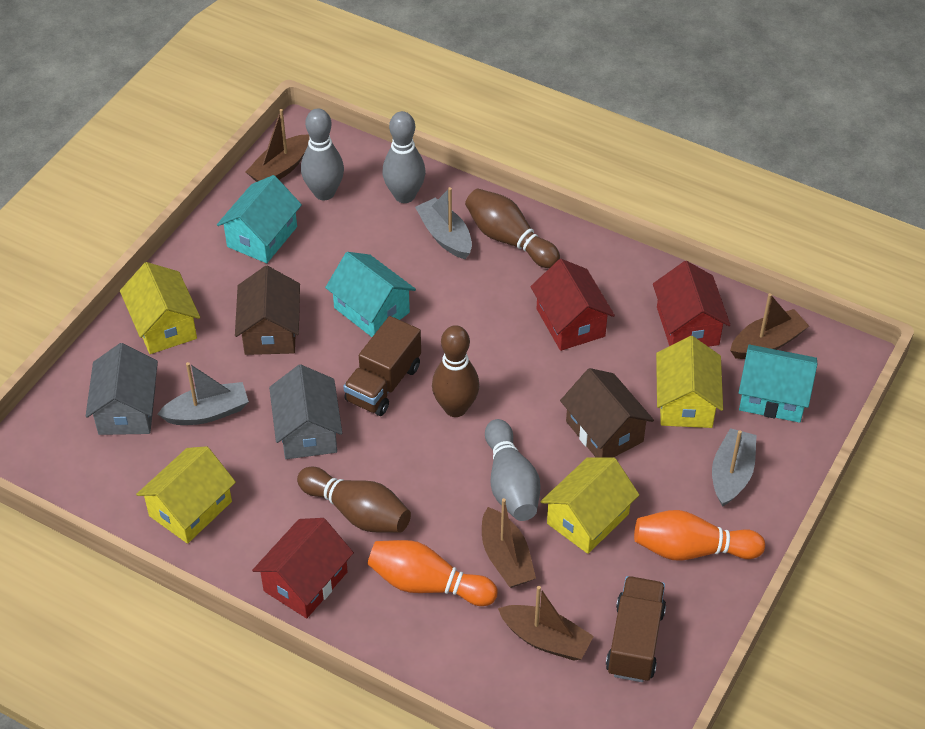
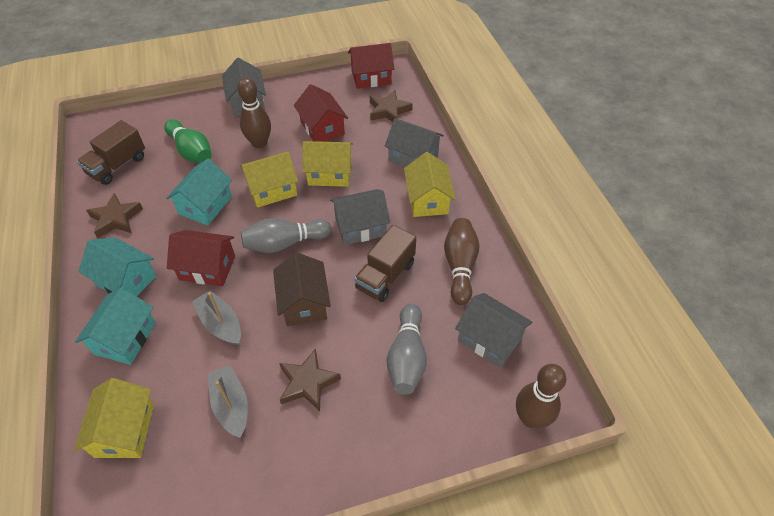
brown boat: [246,109,310,182] [482,498,536,588] [498,586,594,661] [730,293,809,359] = 4 -> none = 0
brown house: [235,266,300,355] [560,368,654,458] = 2 -> [273,252,331,326] = 1
brown star: none = 0 -> [86,193,143,238] [279,348,341,411] [370,90,413,122] = 3
green bowling pin: none = 0 -> [164,119,212,163] = 1
grey boat: [158,362,249,425] [415,187,472,259] [712,428,757,507] = 3 -> [192,290,241,345] [208,365,248,438] = 2
grey bowling pin: [301,109,344,200] [382,111,426,203] [485,419,540,521] = 3 -> [241,218,331,253] [387,303,427,395] = 2
grey house: [86,343,158,435] [269,364,342,459] = 2 -> [222,58,266,116] [330,189,390,245] [385,118,444,167] [455,293,532,368] = 4
orange bowling pin: [367,540,498,606] [634,510,765,561] = 2 -> none = 0

